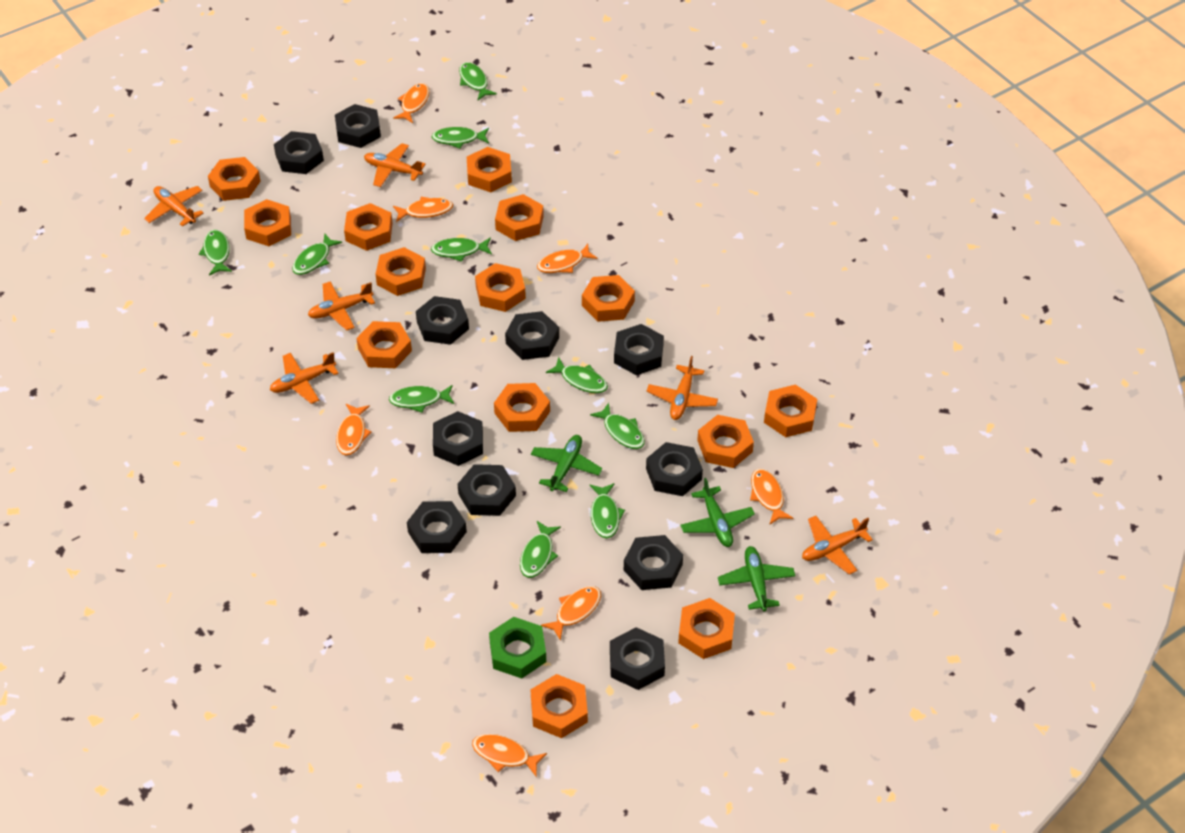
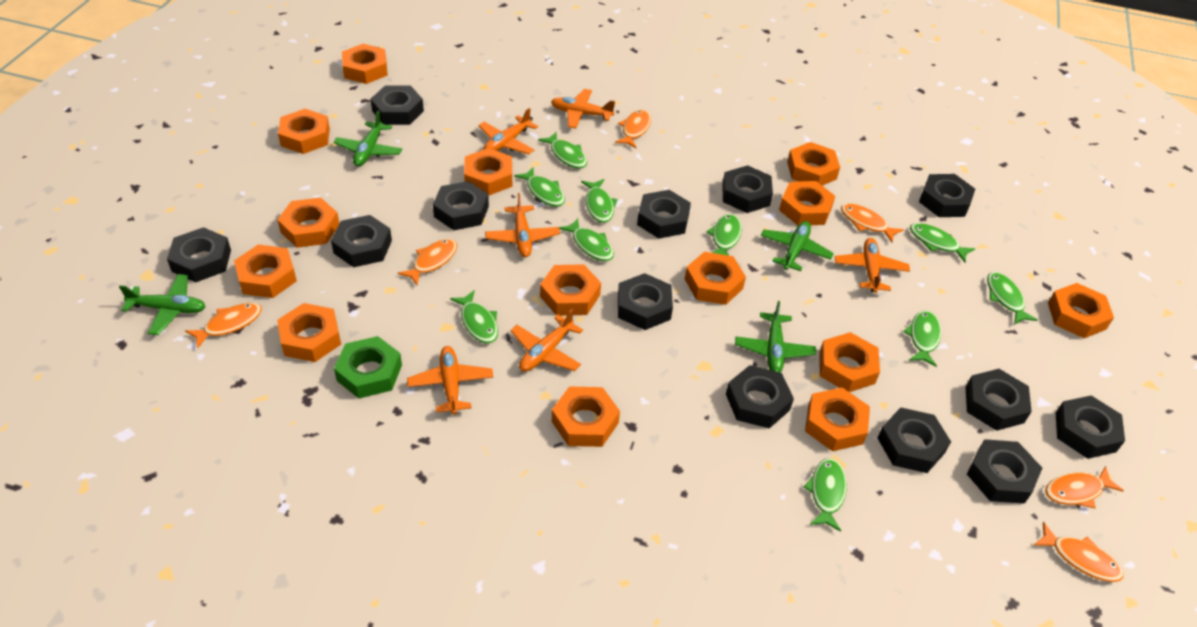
black nut: [274,131,324,174] [335,104,381,148] [407,501,467,553] [416,296,469,345] [433,411,483,466] [458,464,516,516] [505,311,559,360] [610,627,665,690] [614,324,664,375] [624,535,683,590] [646,442,703,496] = 11 -> [167,227,231,282] [331,215,392,267] [371,86,424,125] [433,181,489,230] [618,273,673,330] [637,190,691,239] [722,165,773,213] [726,365,794,428] [878,408,951,473] [919,174,975,217] [966,369,1032,431] [967,439,1042,504] [1056,396,1125,459] = 13
green plane: [531,435,602,492] [680,478,755,547] [718,546,795,611] = 3 -> [119,274,206,335] [333,111,402,166] [735,301,816,373] [761,221,834,271] = 4
orange fish: [336,404,372,455] [393,83,430,123] [393,197,453,222] [472,734,547,776] [537,244,598,273] [541,586,601,641] [750,469,793,525] = 7 -> [185,303,262,349] [398,239,457,285] [615,110,651,148] [841,204,904,242] [1034,522,1123,582] [1045,466,1124,508] = 6

